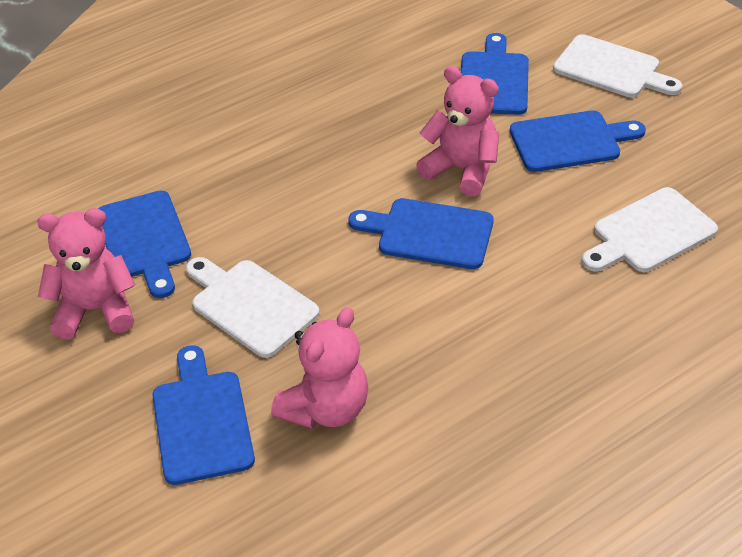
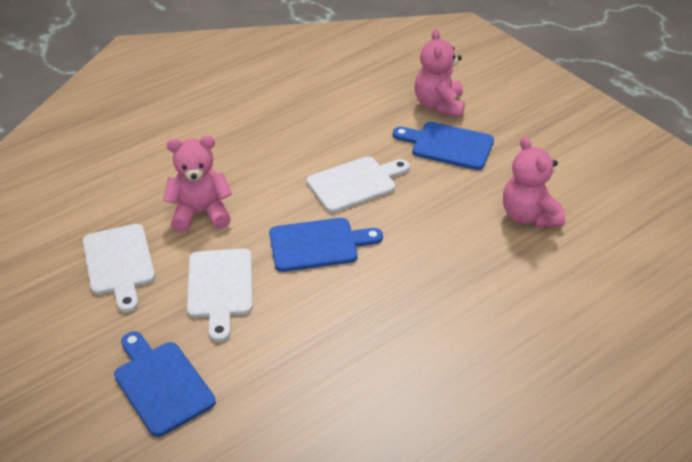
blue cutting board: [98,191,191,298] [152,345,255,485] [348,198,494,269] [461,33,529,115] [510,110,646,172] = 5 -> [114,331,216,437] [269,218,383,272] [393,122,494,170] = 3

